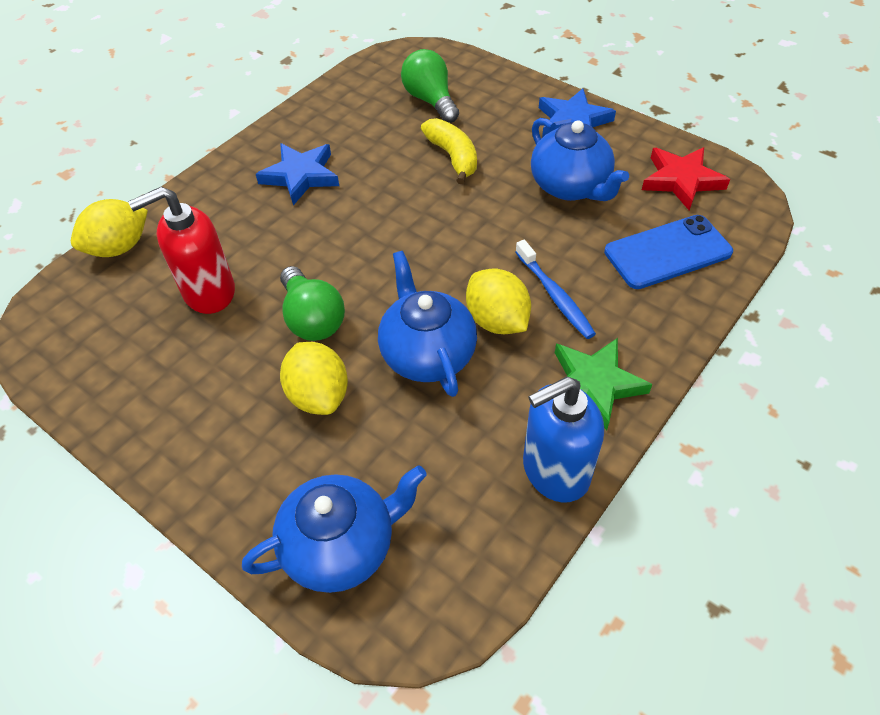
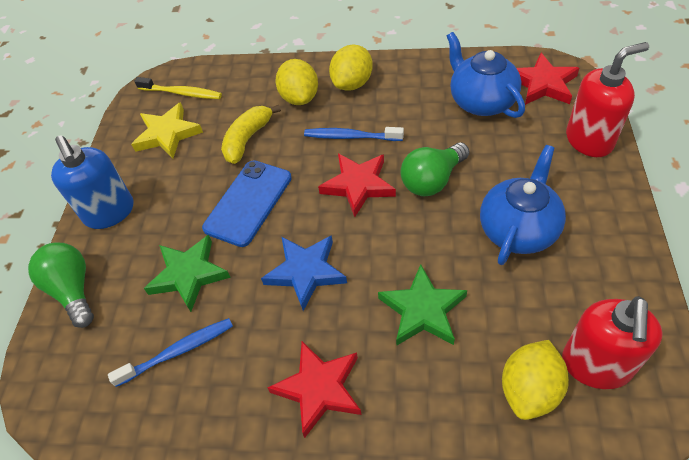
blue star: [256,143,339,205] [539,88,616,138] = 2 -> [261,235,347,311] = 1
blue teapot: [242,465,427,593] [378,251,477,397] [531,118,629,201] = 3 -> [447,32,525,118] [480,145,566,265] = 2
blue toothbrush: [516,240,596,339] = 1 -> [108,318,233,387] [304,127,404,141] = 2
green star: [555,338,653,431] = 1 -> [144,235,231,312] [378,264,467,346] = 2
red soap dispenser: [128,187,235,314] = 1 -> [562,296,663,389] [566,42,649,157] = 2
red star: [642,147,730,211] = 1 -> [267,341,361,438] [318,153,396,217] [516,53,579,105] = 3
yellow star: none = 0 -> [131,102,203,159] = 1
yellow toothbrush: none = 0 -> [134,77,222,99] = 1

